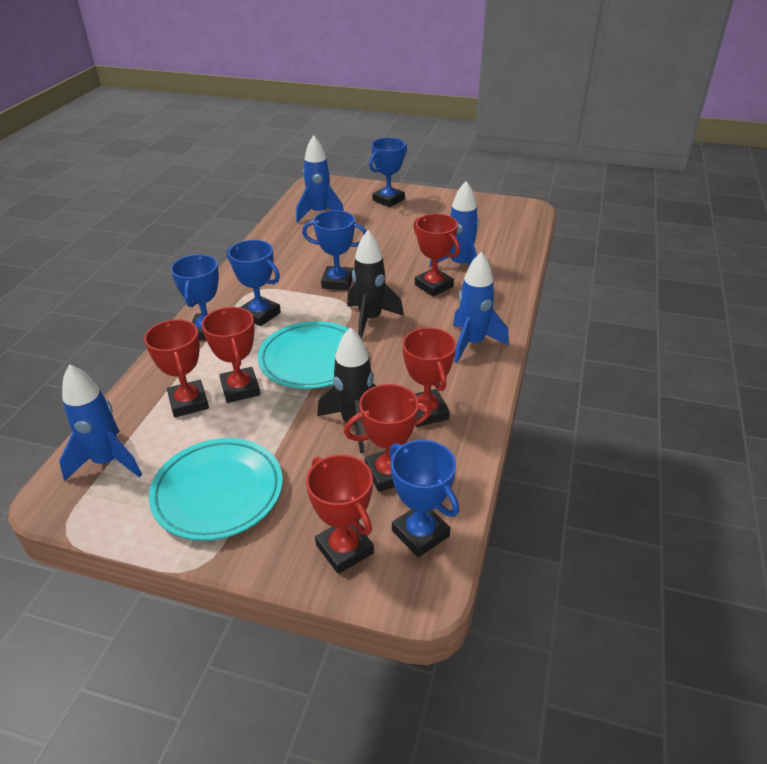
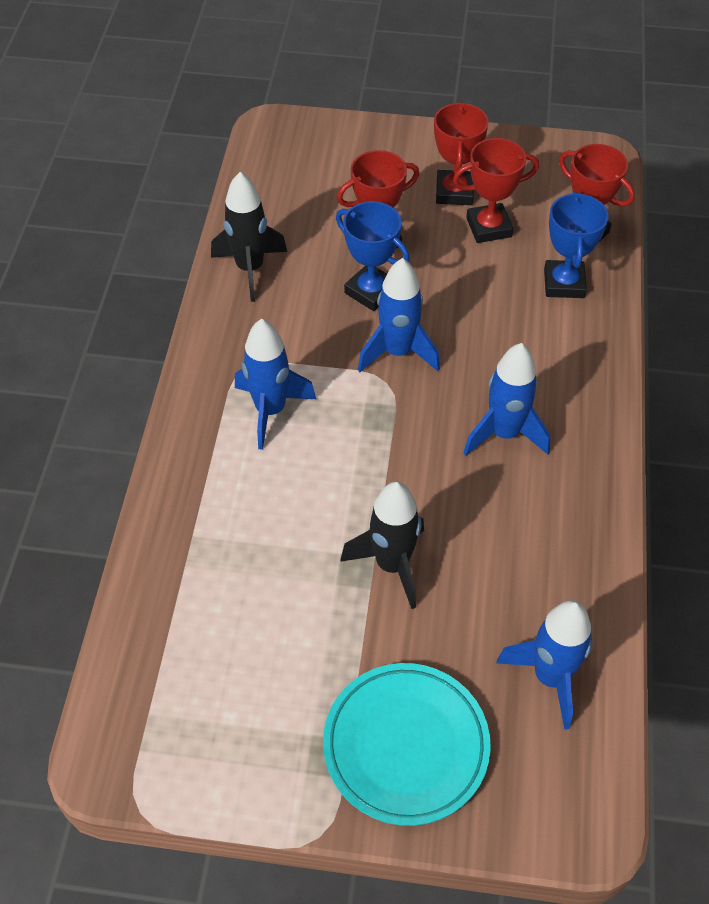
blue trophy: [171,254,219,340] [227,240,281,326] [302,210,367,290] [369,138,407,207] [389,440,459,557] = 5 -> [336,201,410,311] [544,191,609,298] = 2
red trophy: [144,319,209,417] [202,307,260,403] [306,455,374,574] [344,384,433,492] [403,328,456,427] [413,214,460,296] = 6 -> [337,150,419,248] [434,102,489,205] [453,138,539,243] [559,144,635,243] = 4
turquoise plate: [149,438,283,541] [257,321,348,389] = 2 -> [323,663,491,826] = 1

